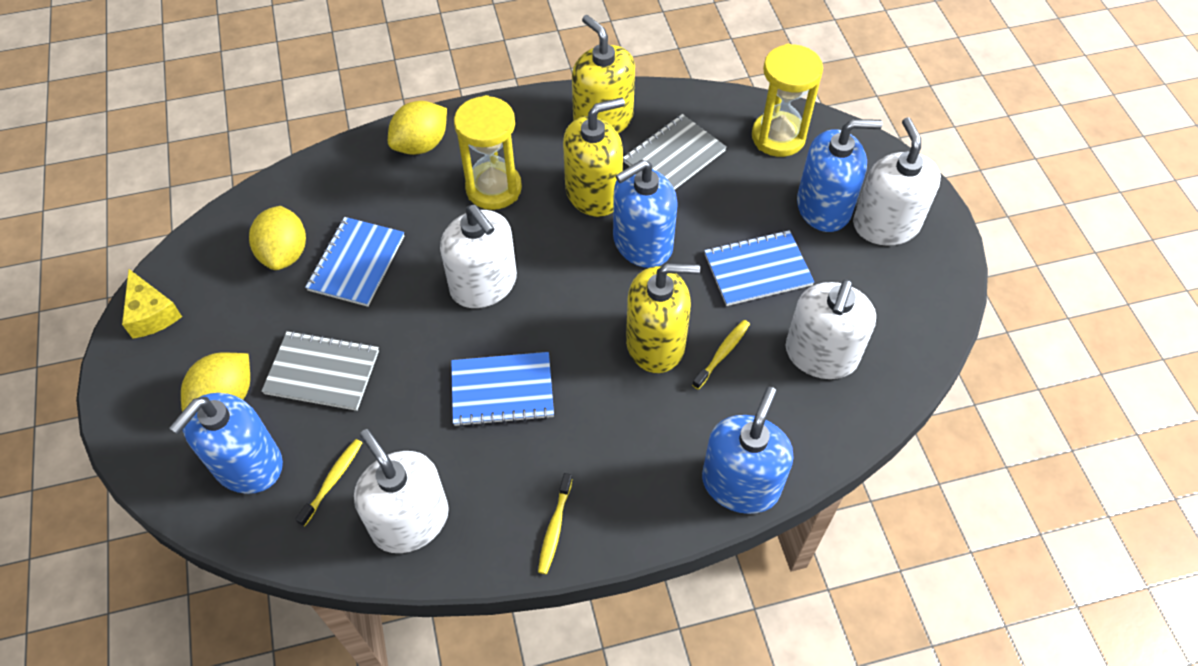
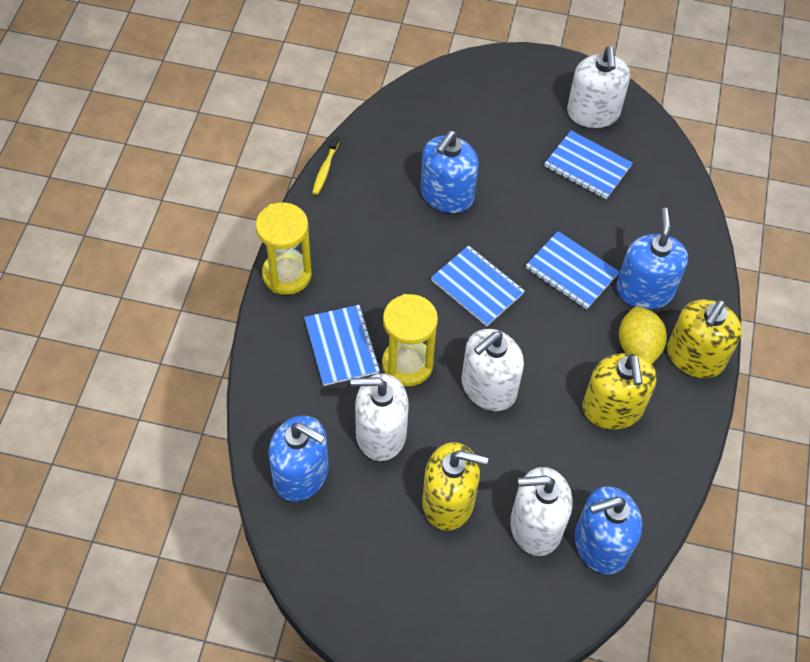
blue notebook: [305,217,404,307] [451,352,554,427] [704,230,814,306] = 3 -> [304,305,380,386] [431,245,525,326] [526,231,619,309] [544,131,633,199] = 4
grey notebook: [261,331,379,411] [623,114,727,190] = 2 -> none = 0
yellow cheese: [122,269,182,339] = 1 -> none = 0
yellow lemon: [181,353,250,412] [249,206,306,270] [388,101,447,155] = 3 -> [619,306,667,364] = 1
yellow toothbrush: [295,439,362,527] [538,473,572,574] [692,320,750,390] = 3 -> [312,136,339,195] = 1

